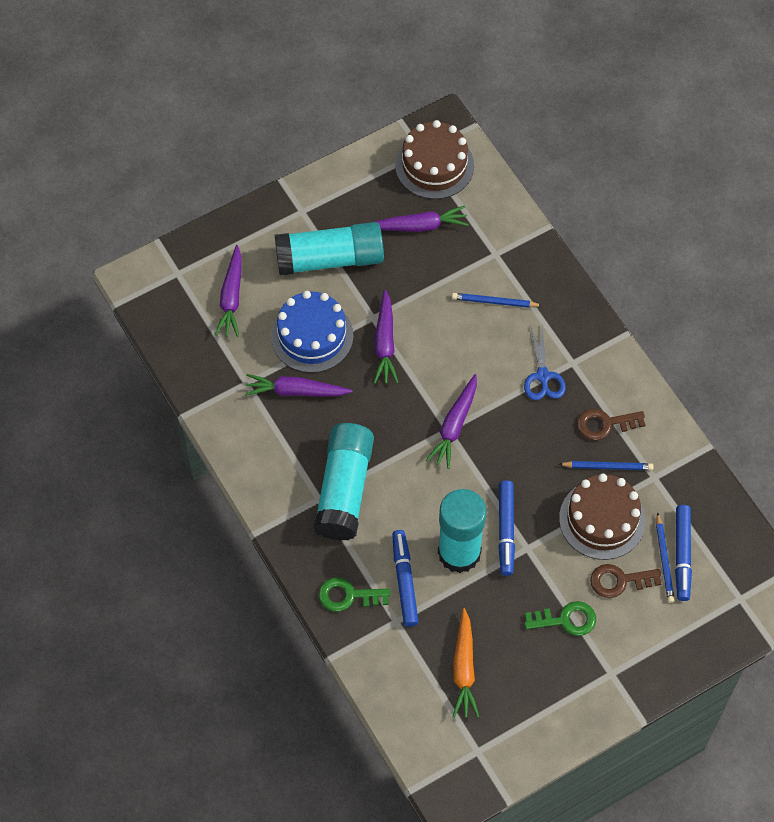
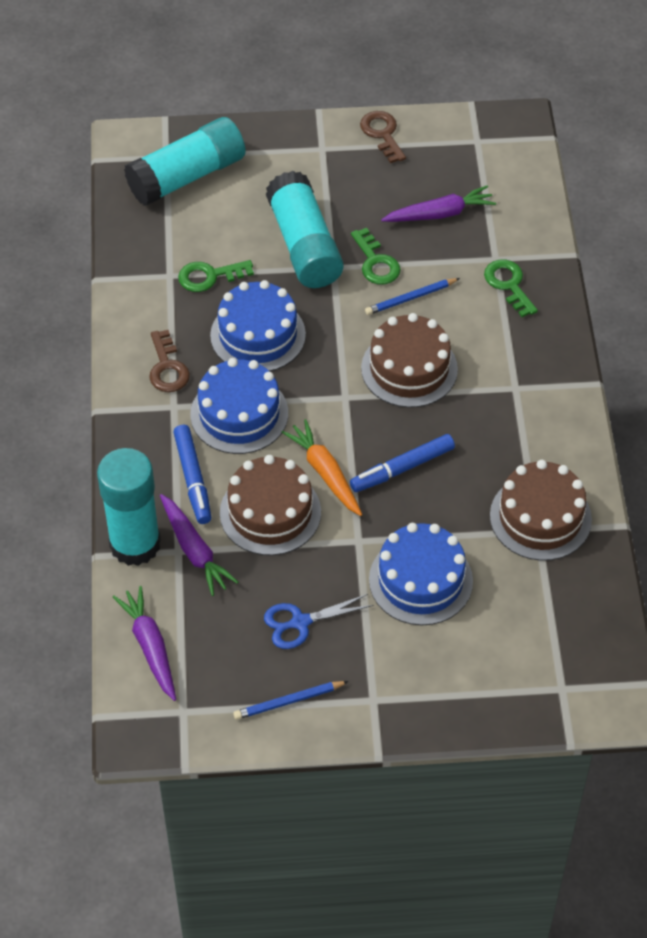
blue cake: [271,291,353,373] = 1 -> [190,358,288,454] [210,280,306,371] [369,523,473,625] = 3
blue marker: [392,530,419,627] [498,480,515,576] [675,505,692,601] = 3 -> [173,425,211,524] [350,434,455,492] = 2
blue pencil: [452,293,543,308] [559,461,654,470] [656,512,675,603] = 3 -> [233,681,349,720] [365,278,460,315] = 2
brown cake: [395,120,474,199] [559,473,646,560] = 2 -> [220,455,321,556] [361,313,458,408] [490,460,592,561] = 3
green key: [319,577,390,612] [524,601,596,636] = 2 -> [178,260,254,292] [351,228,401,285] [484,260,538,317] = 3
purple carrot: [215,245,241,337] [245,374,353,397] [374,290,398,384] [375,206,469,232] [426,374,477,469] = 5 -> [113,586,176,701] [160,494,238,596] [381,185,496,222] = 3

